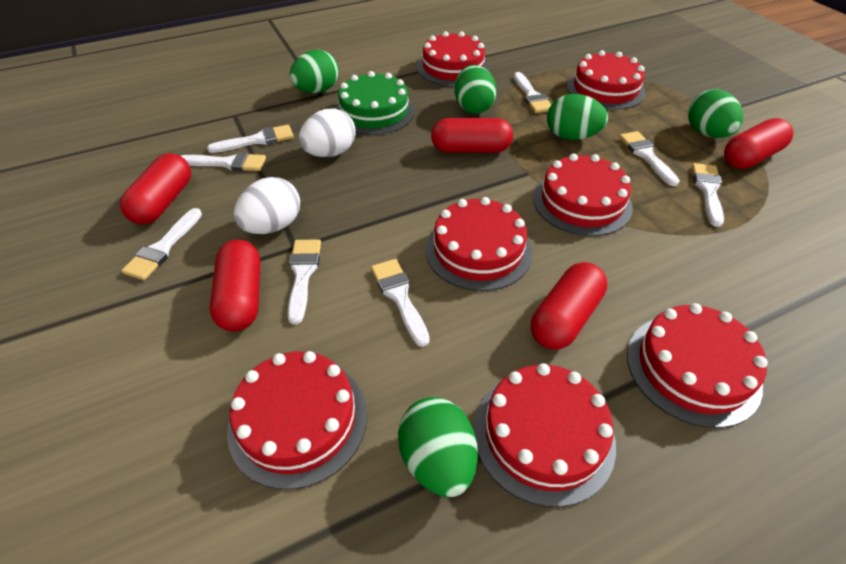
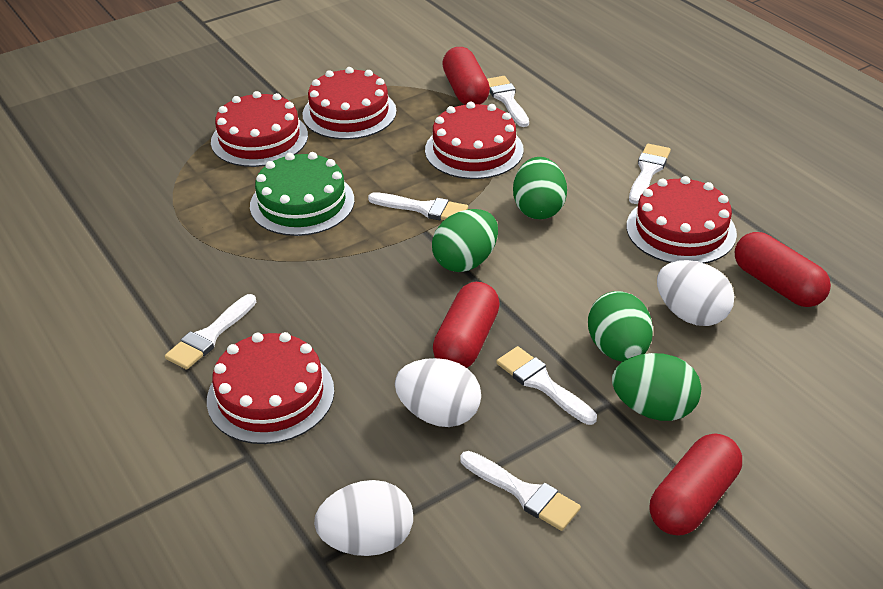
green egg: [290,50,339,93] [398,397,478,497] [455,65,497,114] [547,94,608,140] [688,89,743,138] = 5 -> [432,209,498,272] [513,157,567,219] [588,291,653,362] [612,353,702,421] = 4
red cake: [227,351,367,490] [417,31,490,86] [425,197,532,291] [474,363,616,507] [533,153,633,236] [567,50,646,110] [627,303,768,428] = 7 -> [207,332,334,444] [211,91,308,167] [302,67,397,139] [425,101,524,179] [626,176,737,264] = 5
red capsule: [120,153,191,225] [210,240,260,332] [431,118,513,153] [531,262,607,350] [724,118,793,169] = 5 -> [433,282,500,368] [442,47,490,105] [650,433,742,535] [735,232,831,307] = 4
white brush: [121,208,202,280] [181,152,266,171] [207,125,294,153] [288,239,321,324] [371,259,430,347] [514,72,551,113] [619,131,680,186] [692,163,724,227] = 8 -> [165,294,256,370] [368,192,468,220] [460,451,581,531] [487,76,529,127] [496,346,597,425] [629,144,671,204] = 6
white egg: [234,177,300,234] [299,108,356,157] = 2 -> [314,480,413,556] [395,358,481,427] [657,260,734,326] = 3

